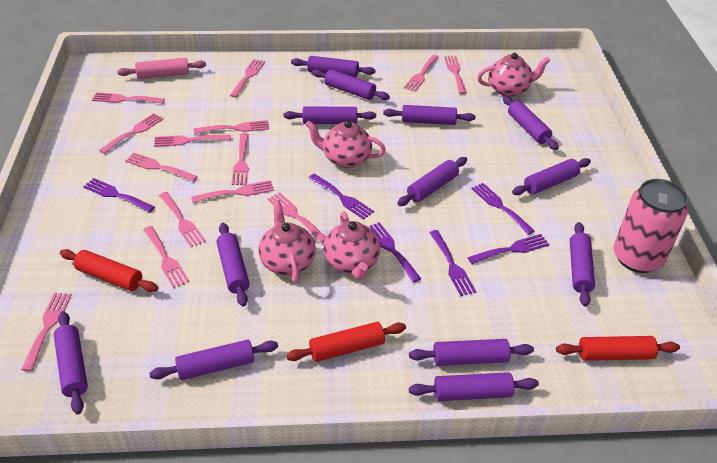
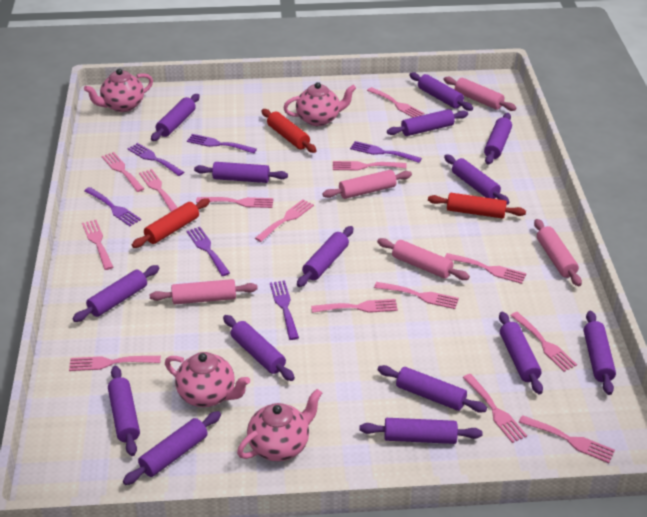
pink can: [613,179,688,273] = 1 -> none = 0
pink rolling pin: [117,58,206,79] = 1 -> [150,279,258,304] [322,170,412,199] [377,238,470,280] [444,77,517,111] [534,219,582,287] = 5
purple rolling pin: [53,311,88,414] [150,340,278,380] [217,223,250,307] [284,107,376,124] [291,56,376,77] [312,69,390,100] [383,105,476,125] [397,157,467,206] [409,339,534,366] [409,372,539,401] [503,96,559,150] [512,158,591,195] [570,222,595,307] = 13 -> [73,265,159,322] [108,366,140,456] [123,411,221,485] [151,94,200,141] [194,162,288,183] [223,315,295,381] [297,226,353,287] [359,418,483,444] [378,365,487,413] [387,109,468,136] [409,72,473,111] [444,155,509,205] [484,113,512,165] [499,312,543,394] [584,311,616,395] = 15

